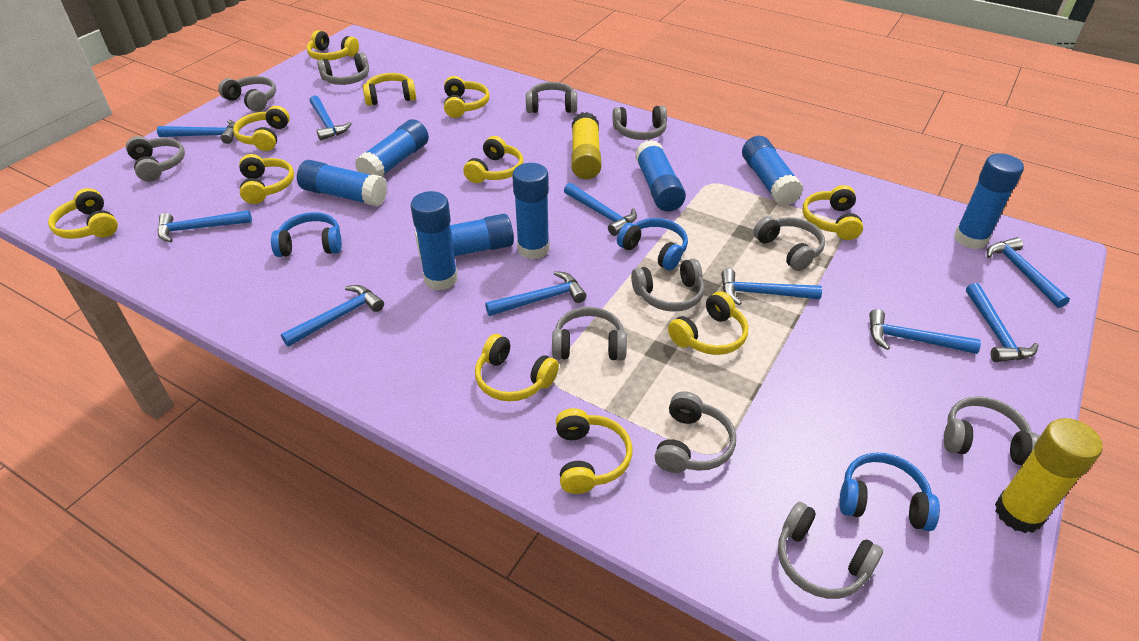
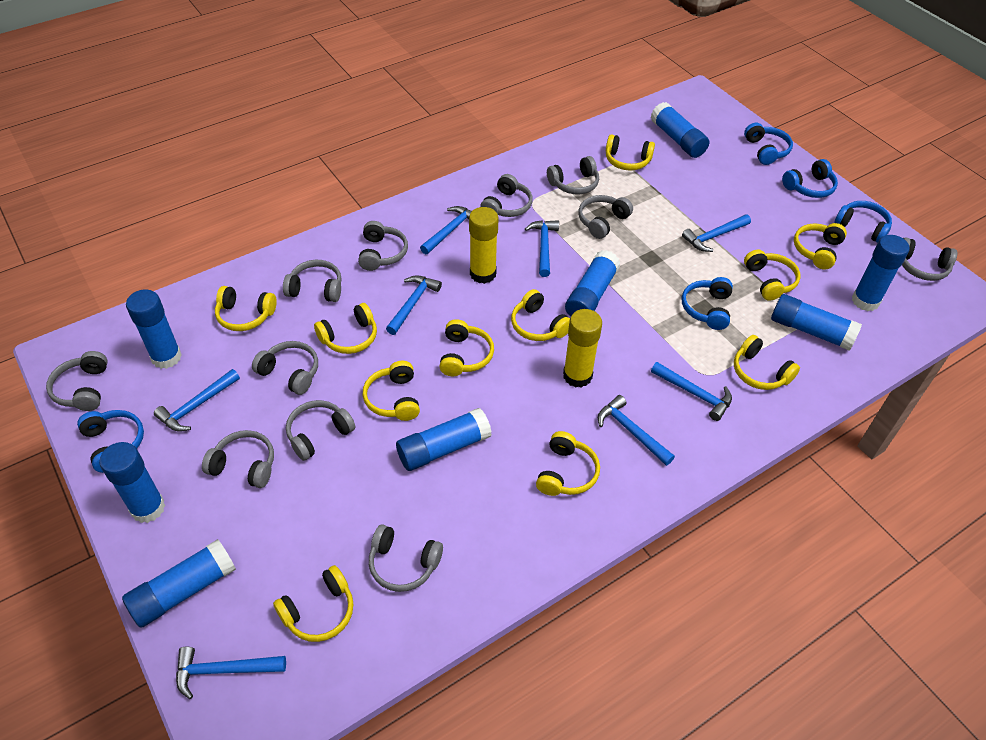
blue hammer: [157,120,235,144] [158,210,252,242] [281,285,384,347] [309,95,352,141] [485,271,587,316] [564,183,637,236] [721,269,822,305] [869,309,981,354] [966,283,1038,362] [987,237,1070,308] = 10 -> [154,369,240,431] [176,647,286,699] [386,275,442,335] [420,206,472,254] [525,220,559,277] [598,395,675,466] [651,362,732,421] [682,214,751,252] = 8
blue headphones: [271,212,342,257] [617,218,688,270] [839,453,940,531] = 3 -> [77,410,144,473] [682,277,733,330] [744,123,793,165] [782,159,838,198] [835,201,892,243] = 5

